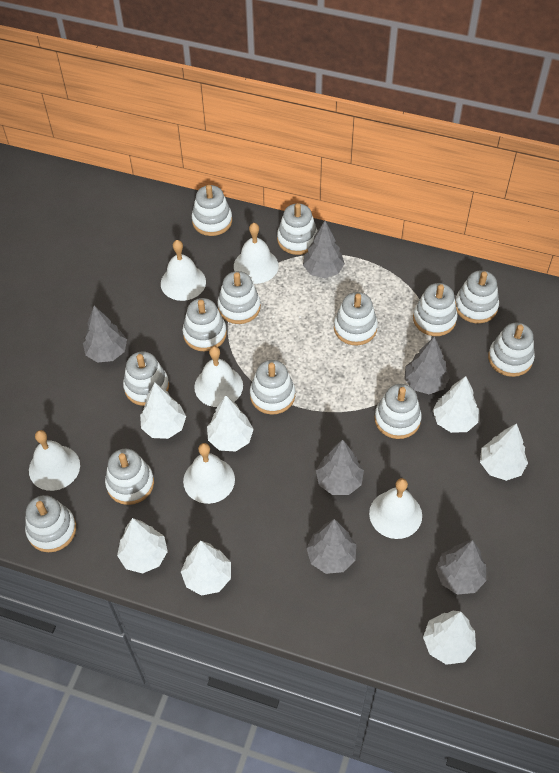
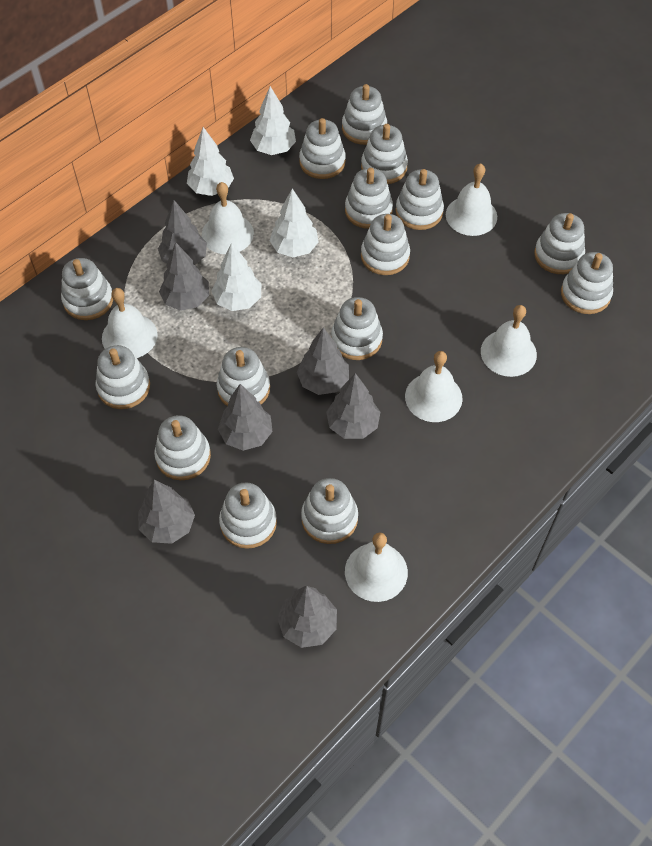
grey tree: [83,305,127,363] [303,221,345,278] [306,519,356,574] [316,439,364,495] [404,337,450,394] [436,540,486,595] = 6 -> [138,480,195,544] [158,200,207,265] [159,242,209,311] [218,384,273,451] [277,586,337,648] [297,327,349,395] [326,373,380,439] = 7
white stacking toy: [25,495,76,552] [105,449,154,505] [123,351,169,406] [183,298,227,351] [192,185,232,236] [217,271,261,324] [250,360,295,415] [277,203,318,255] [334,292,378,345] [374,384,422,439] [413,283,457,336] [455,270,499,323] [488,323,535,377] = 13 -> [61,258,113,320] [96,345,150,409] [154,415,211,480] [217,347,270,406] [219,483,277,549] [299,118,346,179] [301,478,358,544] [331,297,383,360] [342,84,387,145] [345,168,393,229] [361,124,408,184] [361,214,410,275] [395,169,444,230] [534,213,585,274] [561,252,613,314] = 15
white tree: [117,518,168,574] [140,383,186,439] [181,541,231,596] [207,395,254,452] [423,611,476,665] [433,376,479,433] [480,423,528,481] = 7 -> [187,127,234,196] [212,243,261,311] [250,86,296,155] [270,189,319,257] = 4

